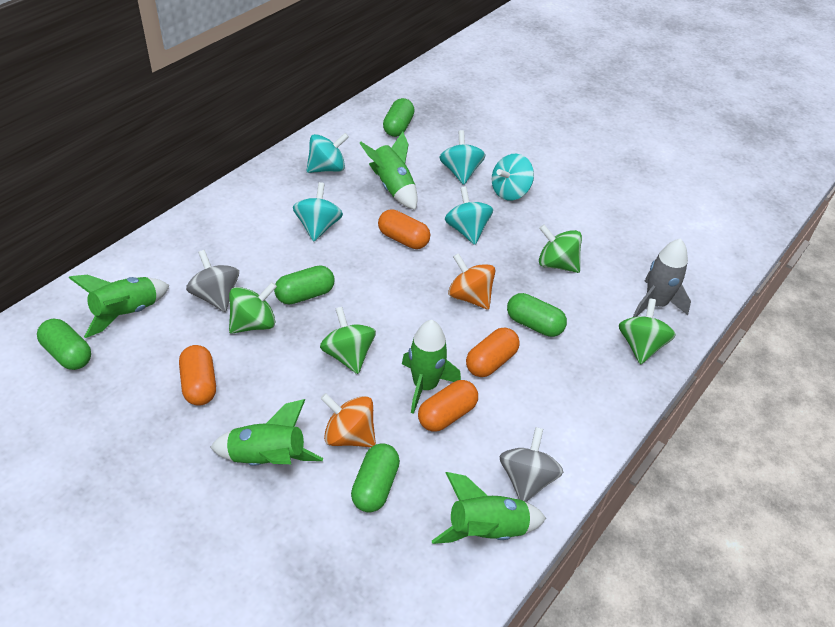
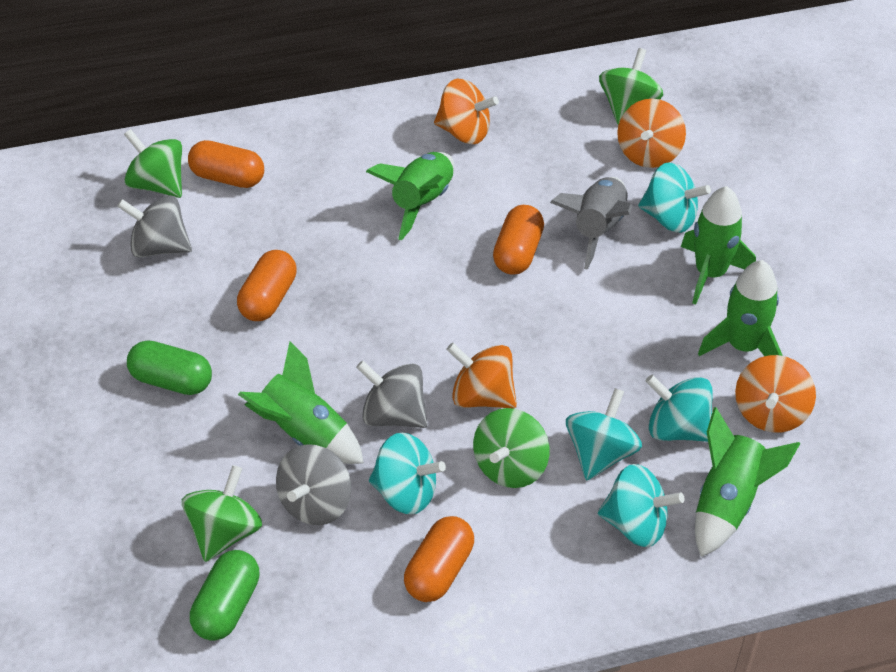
green capsule: [37,319,91,370] [274,265,335,304] [351,443,400,512] [383,98,415,137] [507,293,567,337] = 5 -> [127,340,212,395] [190,550,260,641] = 2
grey spinning top: [186,250,239,312] [499,427,563,502] = 2 -> [117,195,192,257] [276,444,351,525] [356,360,427,428] = 3
orange spinning top: [321,393,376,447] [448,253,495,310] = 2 -> [434,79,499,144] [446,343,517,409] [617,99,686,168] [735,355,816,433] = 4

